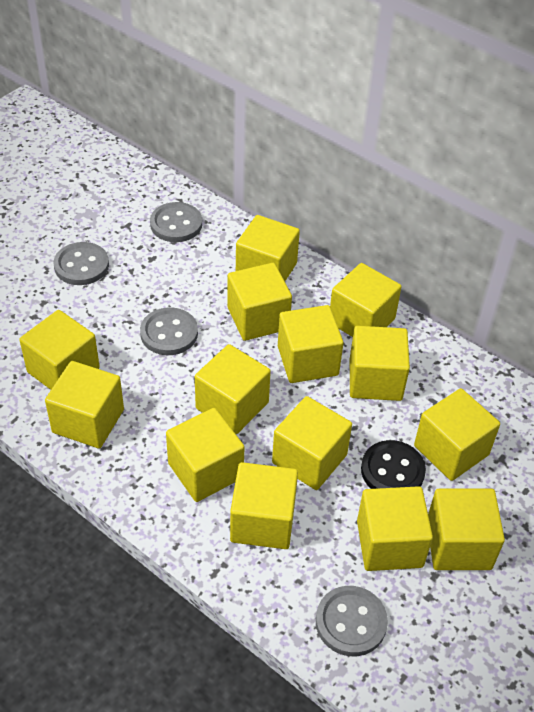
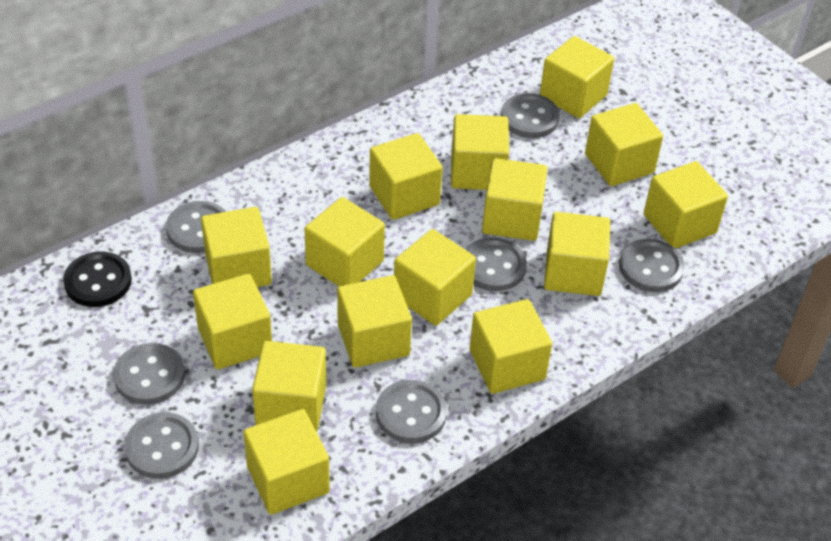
grey button: [53,242,109,285] [140,307,198,355] [150,202,202,242] [316,586,388,656] = 4 -> [113,343,185,405] [124,412,199,479] [166,201,226,253] [376,380,447,443] [466,237,527,291] [501,93,560,138] [619,239,685,292] = 7
yellow cube: [19,310,100,390] [45,361,124,448] [166,408,244,502] [195,344,271,434] [227,263,292,341] [230,462,298,549] [236,215,300,281] [272,396,352,490] [278,305,344,383] [330,263,401,337] [350,326,410,401] [357,486,433,571] [414,388,500,481] [428,489,505,570] = 14 -> [193,274,272,369] [201,207,272,287] [243,409,330,515] [252,341,326,432] [305,197,385,286] [337,275,412,368] [369,133,443,220] [394,229,476,326] [451,114,509,190] [470,299,552,394] [482,158,547,241] [540,36,614,118] [544,212,610,296] [585,103,663,186] [644,161,728,249] = 15

